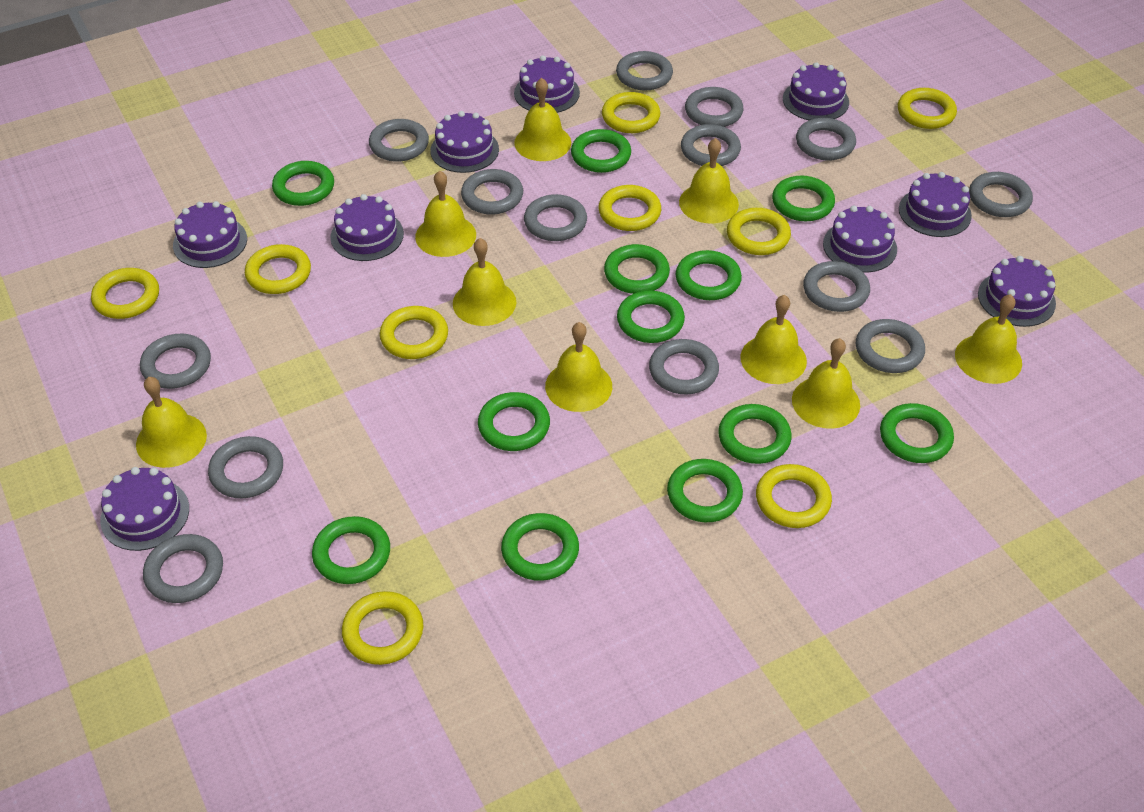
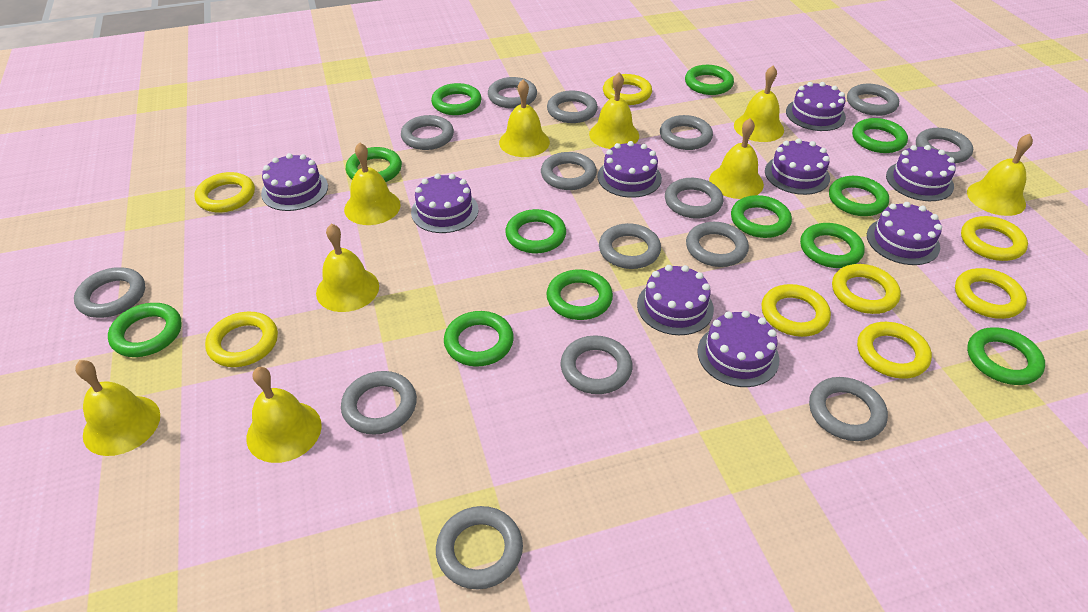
grey ring: [140,334,211,389] [143,534,223,603] [208,436,283,498] [369,119,429,162] [461,169,523,214] [524,194,587,241] [616,51,673,91] [649,339,719,394] [681,124,741,166] [685,87,744,127] [796,118,856,160] [803,261,870,312] [856,319,925,373] [969,172,1033,217] = 14 -> [74,267,145,318] [341,371,417,435] [401,115,454,150] [436,506,523,589] [488,77,537,109] [541,152,597,190] [547,91,598,123] [561,335,633,394] [599,223,661,269] [660,115,713,150] [665,178,723,218] [686,222,749,267] [809,377,888,441] [847,84,899,116] [916,128,973,164] = 15
yellow ring: [91,268,159,319] [245,244,311,294] [342,591,423,665] [380,306,448,359] [599,185,661,231] [602,92,660,133] [727,208,791,255] [756,464,832,528] [898,88,957,129] = 9 -> [194,172,255,213] [205,312,278,367] [603,74,652,105] [761,284,831,337] [832,264,901,314] [857,322,932,379] [955,268,1027,319] [961,216,1028,261] = 8

